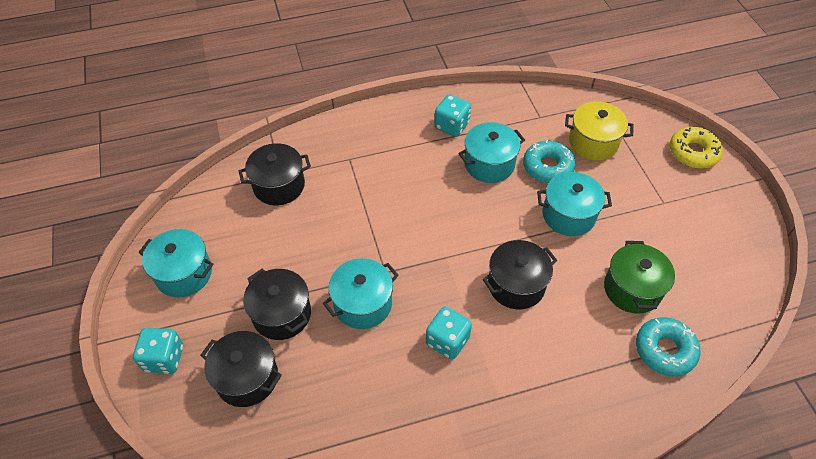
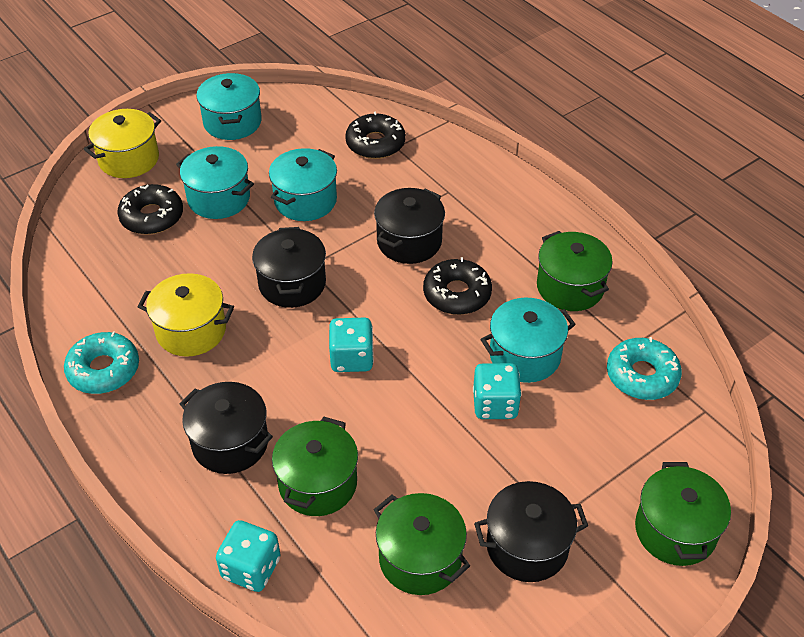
black donut: none = 0 -> [117,184,183,235] [345,112,406,159] [423,257,492,315] = 3
green pot: [604,241,675,314] = 1 -> [272,417,358,516] [374,493,470,595] [537,231,613,311] [635,462,731,566] = 4
yellow donut: [670,127,723,169] = 1 -> none = 0
yellow pot: [565,101,634,161] = 1 -> [84,109,161,178] [138,273,234,357] = 2

